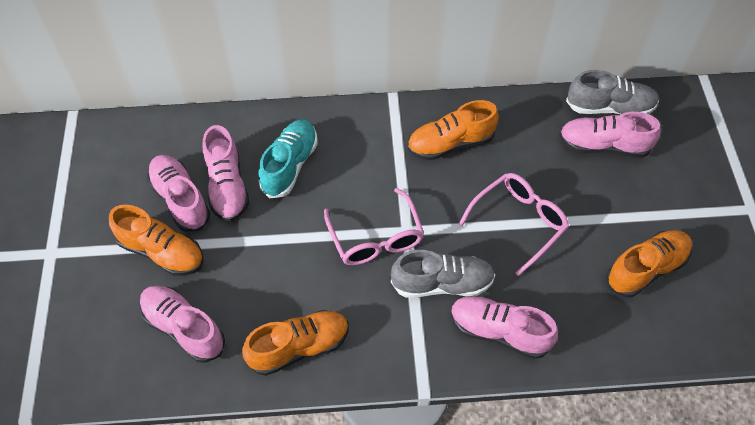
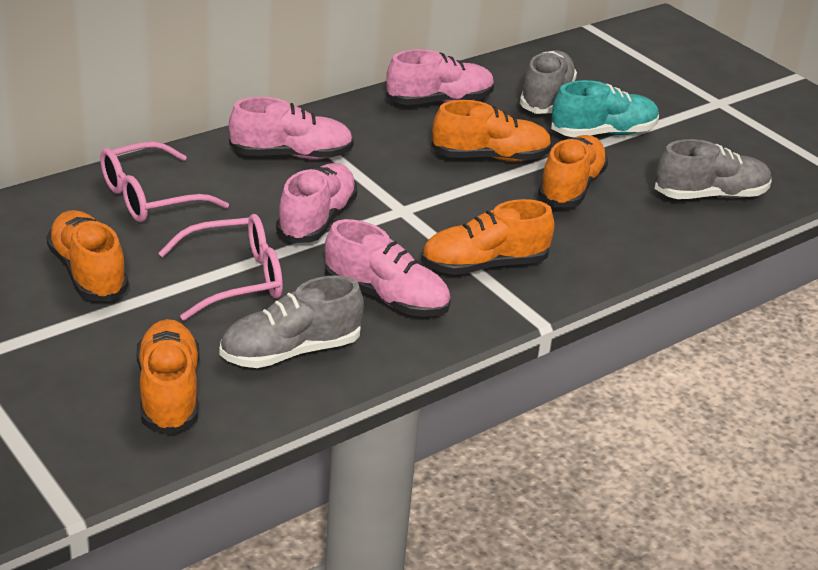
grey shoe: [391,250,495,298] [566,70,659,114] = 2 -> [219,275,364,368] [520,50,577,114] [655,139,772,199] = 3
orange shoe: [109,205,204,276] [242,310,349,376] [407,100,499,160] [606,230,692,297] = 4 -> [46,210,129,301] [136,319,199,435] [421,199,555,275] [431,100,552,161] [538,135,608,207] = 5
pink shoe: [139,285,225,363] [147,155,210,232] [203,125,249,222] [451,296,558,359] [559,112,661,158] = 5 -> [229,97,354,159] [276,163,357,243] [325,219,451,317] [386,49,495,105] = 4

